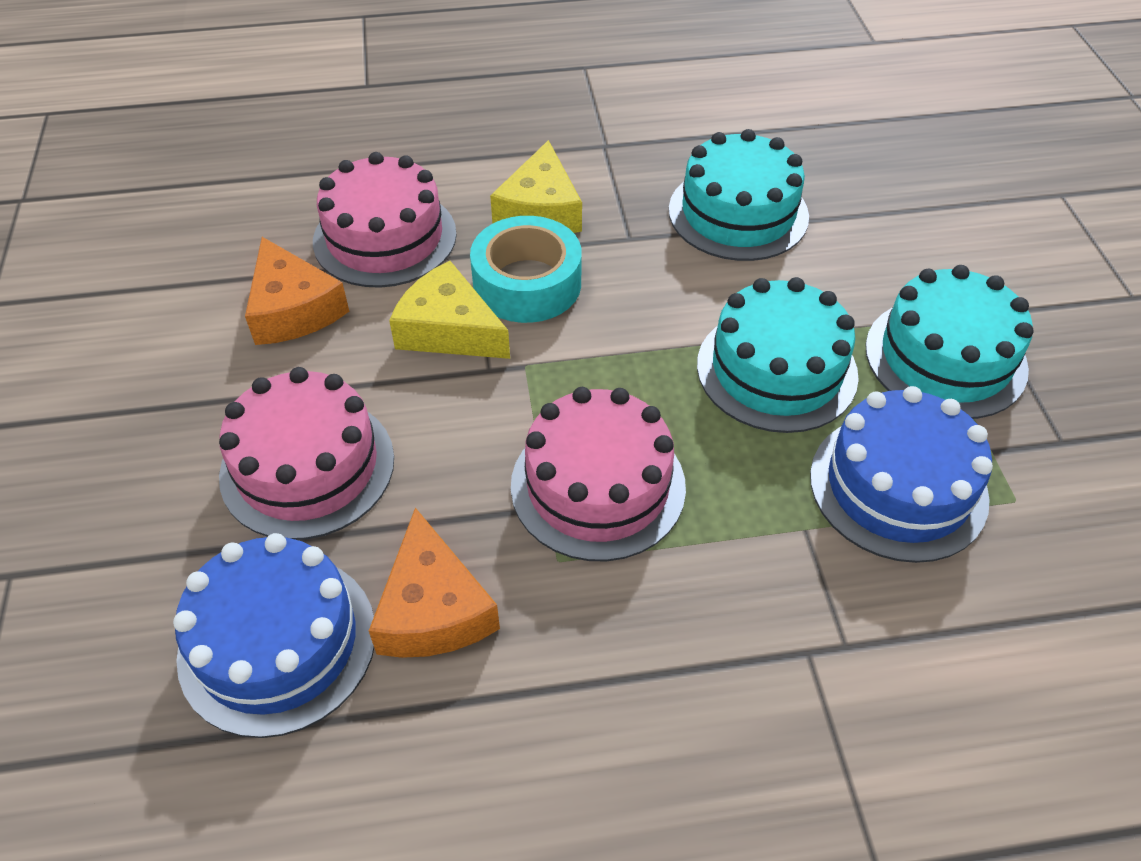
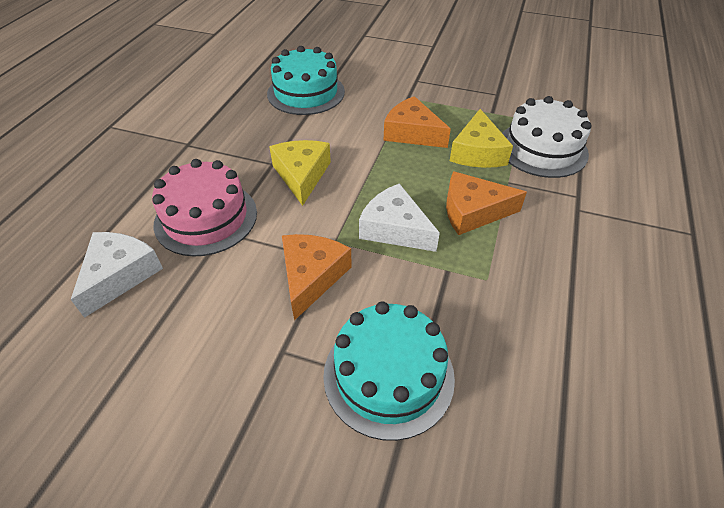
blue cake: [173,533,374,738] [810,386,993,563] = 2 -> none = 0
orange cheese: [245,237,349,345] [369,508,500,658] = 2 -> [282,234,352,321] [383,96,451,148] [446,171,527,235] = 3
pink cake: [219,367,394,540] [313,152,457,288] [511,387,686,561] = 3 -> [152,159,257,257] = 1
turquoise cake: [669,129,809,261] [697,277,859,433] [865,265,1034,419] = 3 -> [267,46,345,115] [323,301,455,441] = 2
turquoise tape: [470,216,582,323] = 1 -> none = 0
white cake: none = 0 -> [502,96,592,178] = 1
white cheese: none = 0 -> [71,232,163,318] [359,183,440,252] = 2

